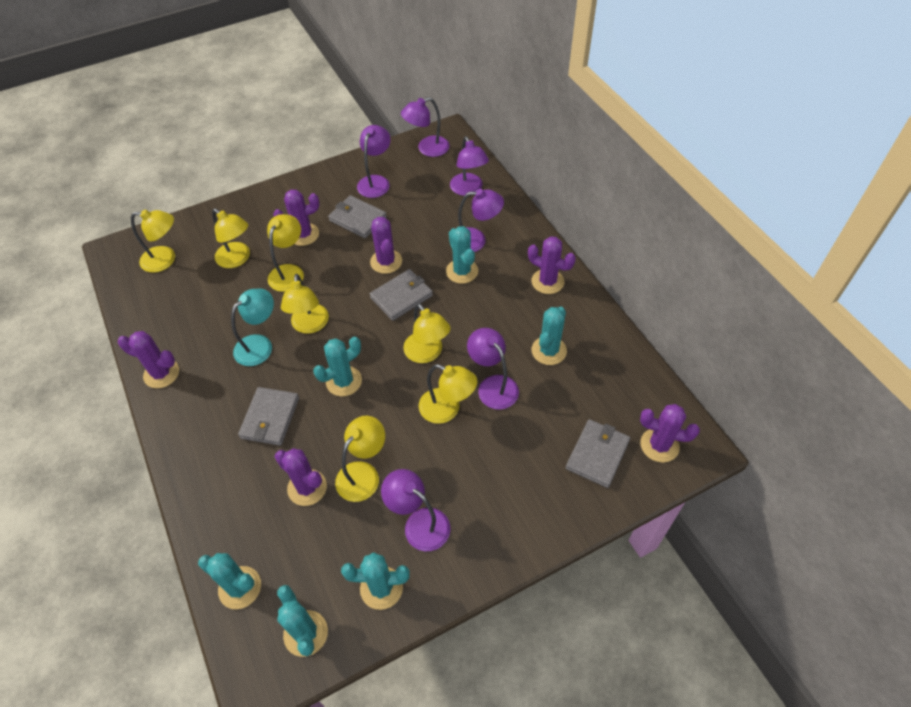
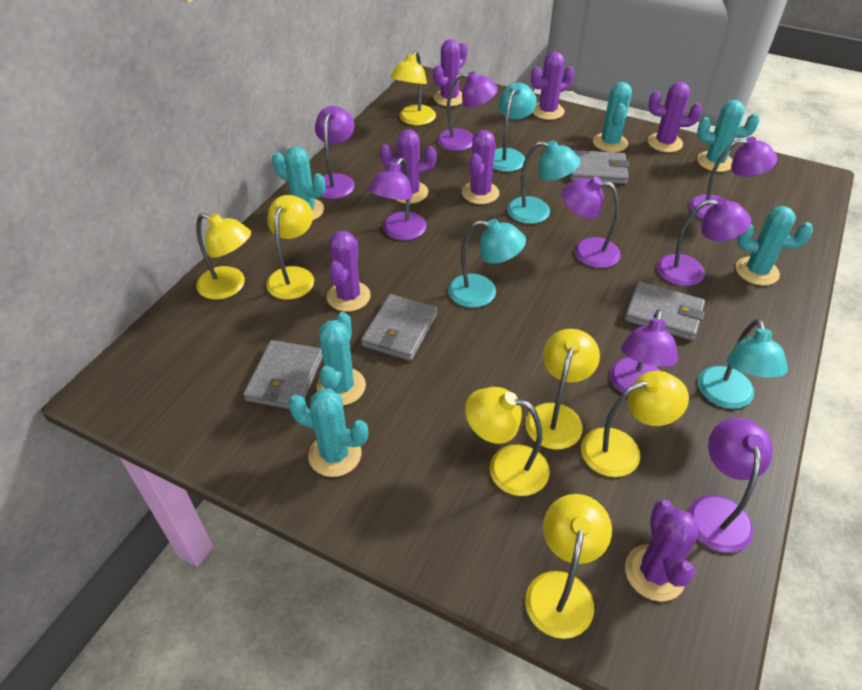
purple cactus: [118,331,179,389] [273,189,319,246] [275,448,327,506] [370,217,402,274] [528,236,576,294] [640,404,700,463] = 6 -> [327,231,371,312] [380,129,437,204] [433,39,468,106] [462,130,500,204] [531,52,574,120] [625,500,699,601] [648,82,702,152] = 7
purple lamp: [357,125,391,198] [381,469,450,551] [401,97,450,157] [450,136,489,196] [458,189,504,252] [467,328,519,410] = 6 -> [315,106,355,199] [368,158,427,240] [437,71,498,151] [562,177,621,268] [610,309,678,394] [657,197,751,286] [688,418,773,553] [689,137,777,219] = 8
turquoise lamp: [231,289,274,366] = 1 -> [448,219,526,308] [493,83,537,172] [507,141,580,224] [698,319,788,409] = 4

